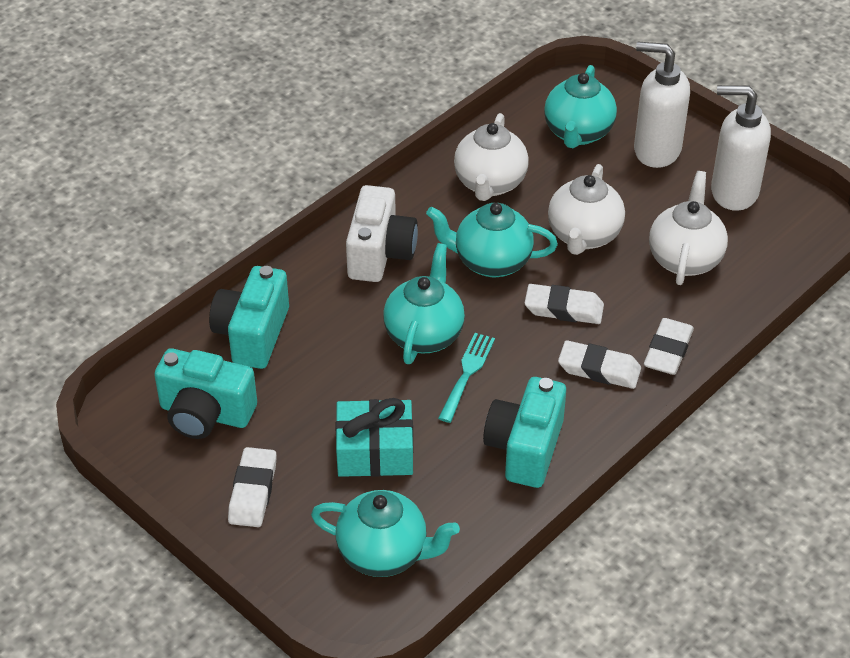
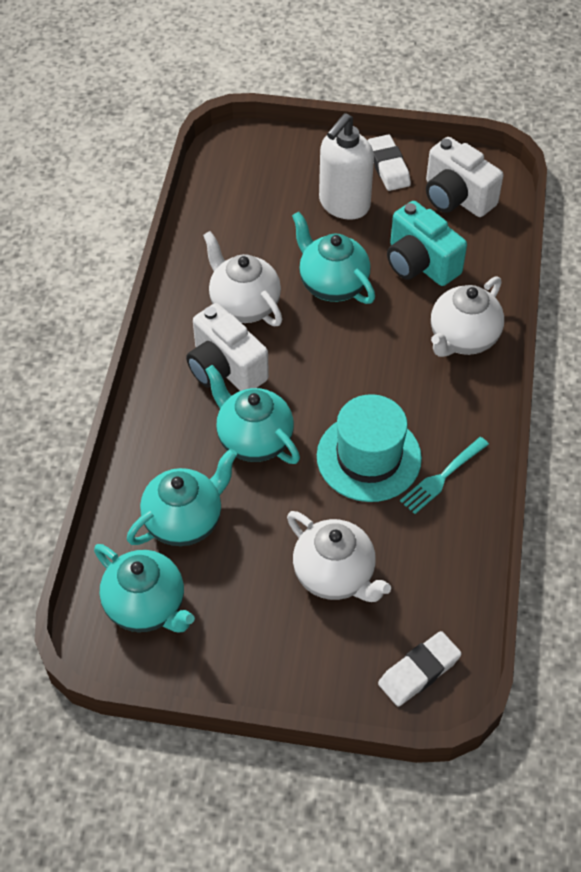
turquoise camera: [154,348,257,439] [209,266,289,369] [483,377,566,488] = 3 -> [387,201,467,286] = 1
turquoise gift: [335,398,413,477] = 1 -> none = 0
turquoise hat: none = 0 -> [317,394,422,502] = 1
white camera: [346,185,418,282] = 1 -> [186,303,269,391] [426,137,504,217] = 2
white eraser: [228,447,277,527] [525,284,604,324] [558,340,641,389] [644,318,694,375] = 4 -> [367,135,411,191] [378,631,462,707] = 2
white soap dispenser: [634,42,690,168] [711,85,771,211] = 2 -> [319,113,374,220] = 1

